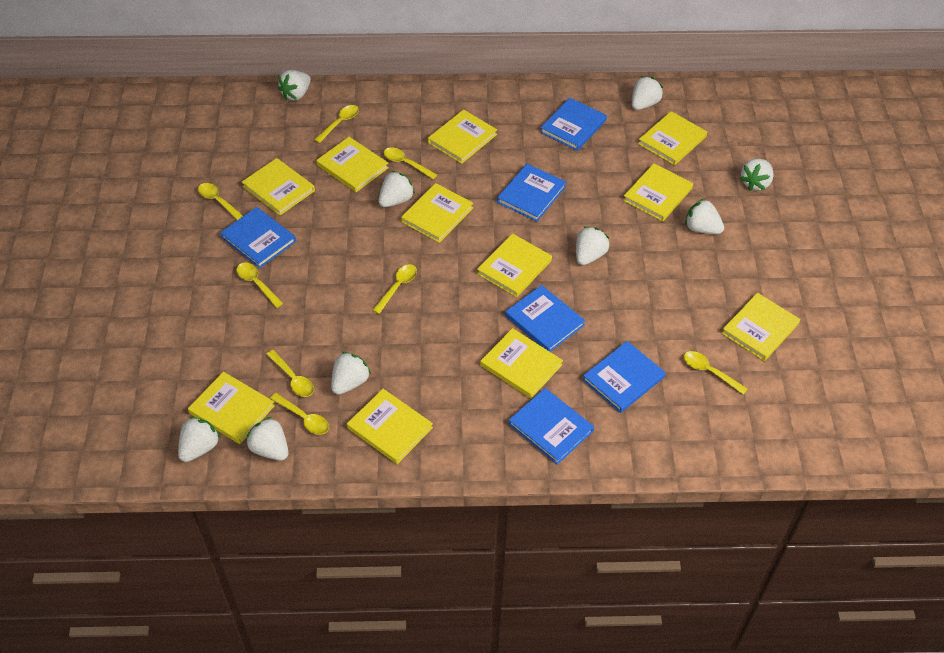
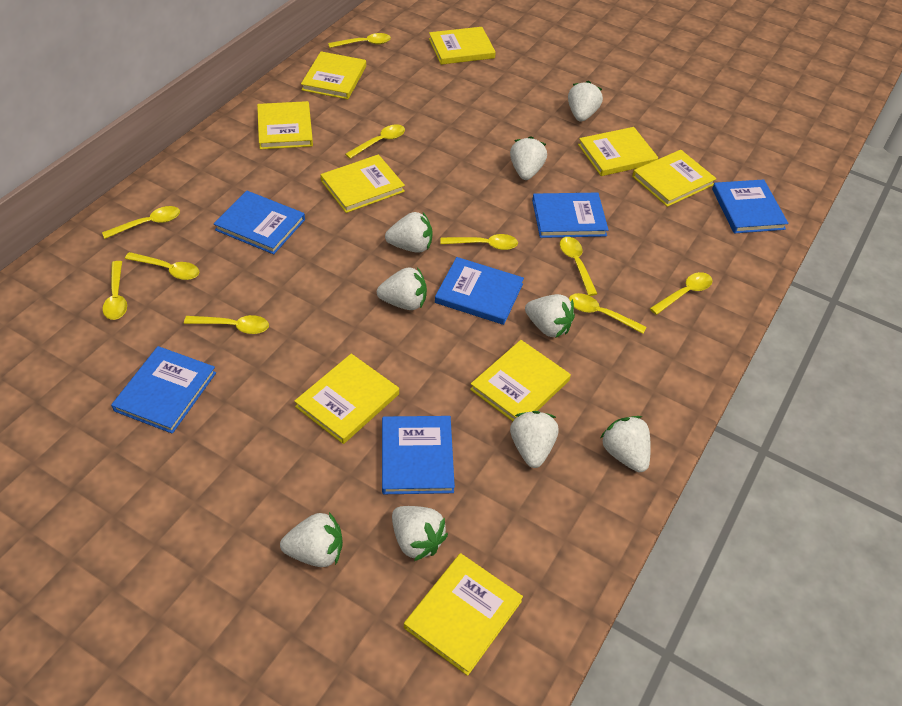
yellow book: [188,372,275,444] [242,158,315,215] [316,137,389,192] [347,389,433,464] [401,183,473,243] [428,110,497,164] [477,233,552,297] [480,328,563,398] [623,163,693,221] [638,111,707,165] [722,293,800,361] = 11 -> [257,101,313,149] [294,354,399,444] [301,51,366,99] [321,154,405,213] [404,553,523,676] [429,27,496,65] [470,340,571,421] [578,127,658,176] [632,150,717,207] = 9
yellow spoon: [198,183,243,220] [237,263,283,308] [266,350,314,397] [270,393,329,435] [314,105,359,143] [373,264,417,314] [384,147,437,179] [684,351,748,395] = 8 -> [102,206,180,239] [102,261,127,320] [125,252,199,280] [184,315,269,334] [328,33,391,48] [345,124,405,159] [440,234,518,250] [560,237,598,296] [569,293,647,334] [650,272,713,315] = 10

